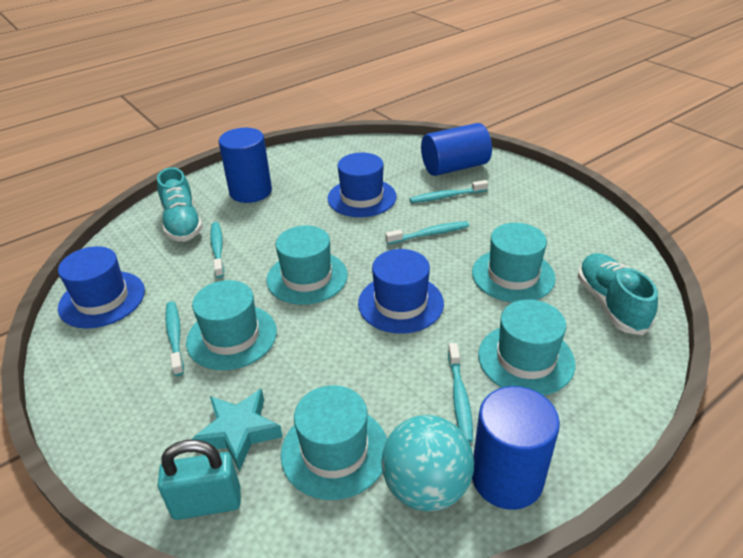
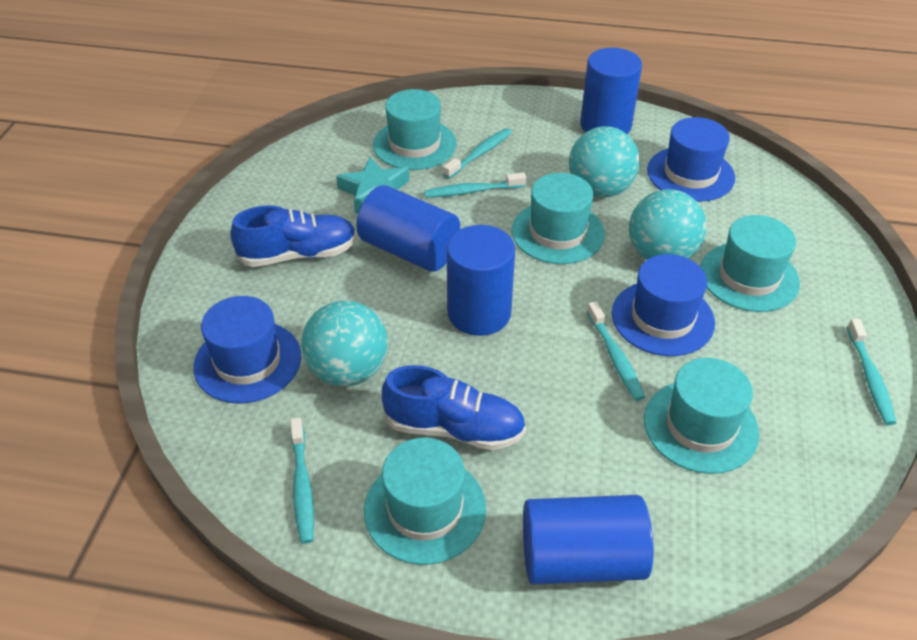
blue cylinder: [219,128,272,203] [421,123,492,176] [472,386,560,510] = 3 -> [356,185,460,272] [447,225,515,336] [523,495,653,585] [580,48,642,134] = 4
blue shoe: none = 0 -> [230,205,357,267] [382,365,526,450] = 2
turquoise ball: [381,415,474,511] = 1 -> [301,301,388,387] [569,126,640,198] [629,189,707,260] = 3
turquoise padlock: [158,440,241,520] = 1 -> none = 0
turquoise shoe: [157,167,203,242] [578,253,658,335] = 2 -> none = 0

